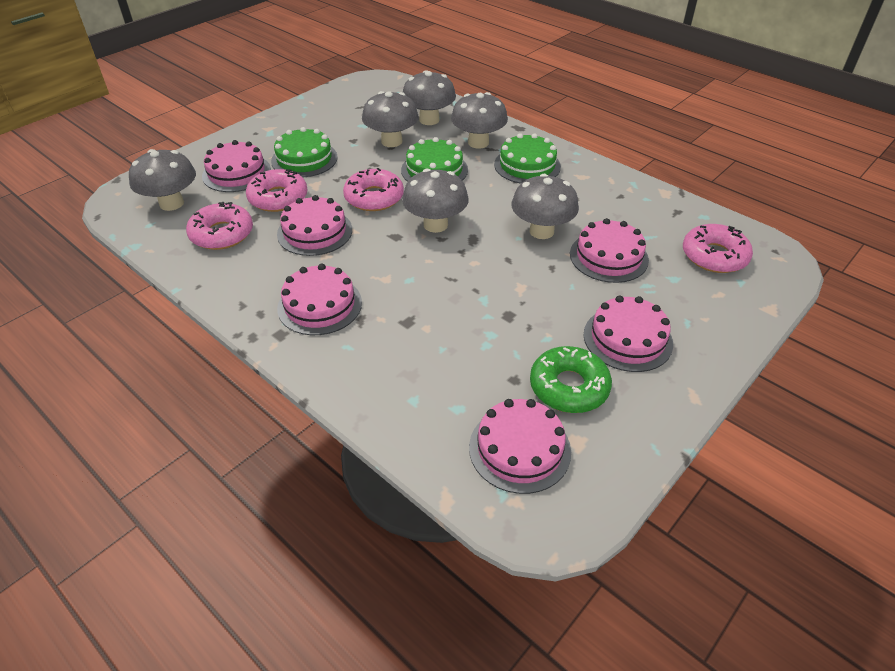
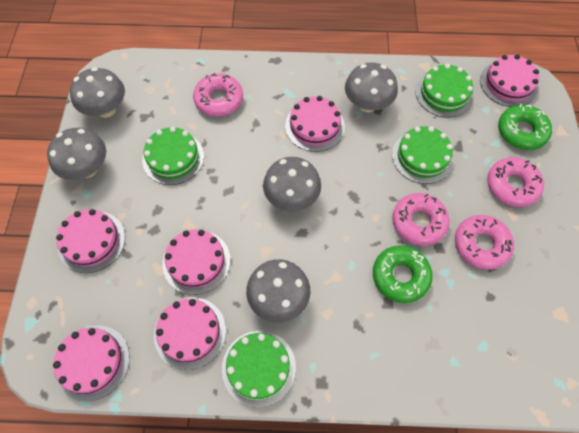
green cake: [271,127,338,177] [401,137,468,182] [494,133,561,184] = 3 -> [142,127,204,185] [222,331,296,407] [392,126,454,184] [415,64,474,118] = 4
green donut: [530,346,612,413] = 1 -> [373,246,433,303] [498,104,552,150] = 2
grey mushroom: [129,149,196,211] [362,91,419,147] [402,169,469,233] [403,70,456,125] [451,92,508,149] [512,174,579,239] = 6 -> [47,128,106,180] [70,67,125,118] [246,259,310,323] [263,157,321,211] [345,63,398,112] = 5

